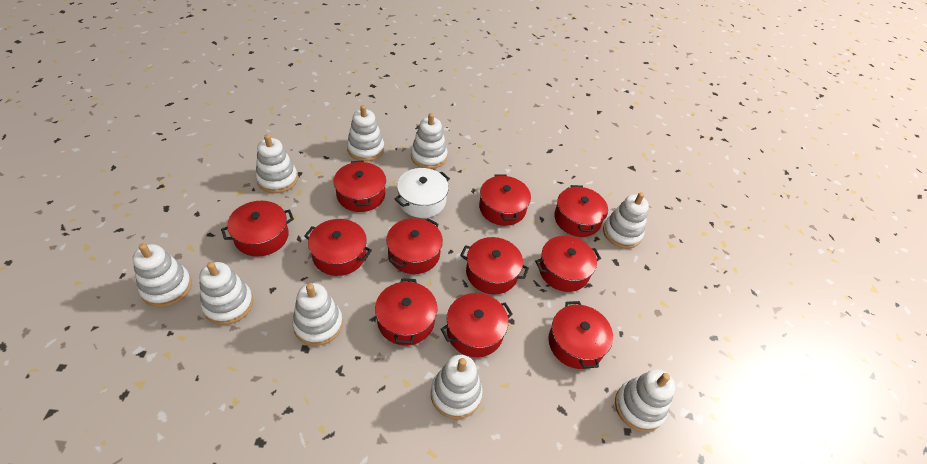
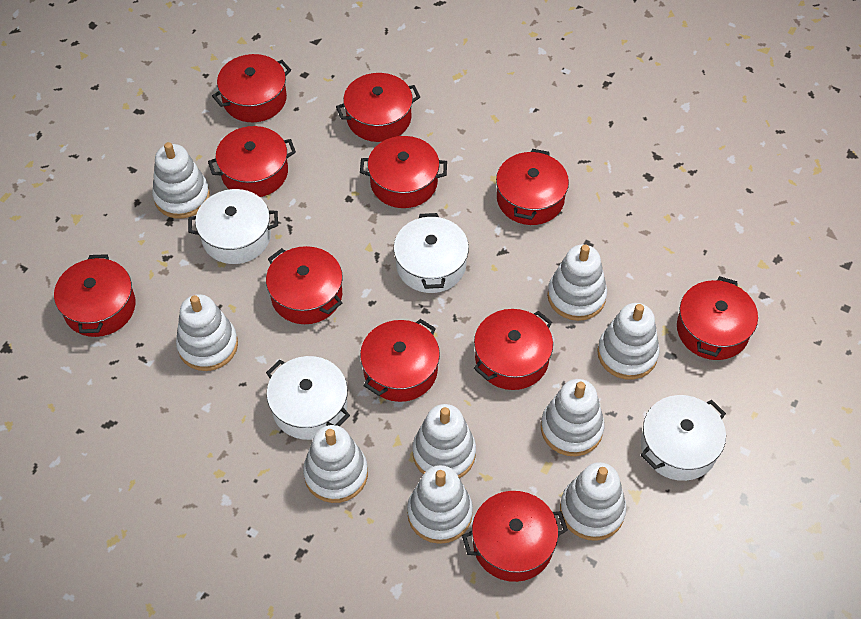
white pot: [395,168,450,218] = 1 -> [188,189,278,264] [266,356,350,440] [393,213,469,293] [641,395,726,481] = 4

